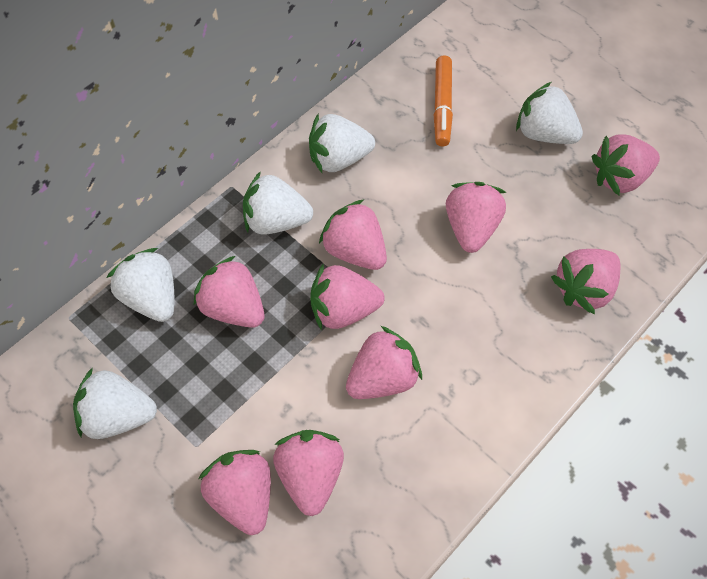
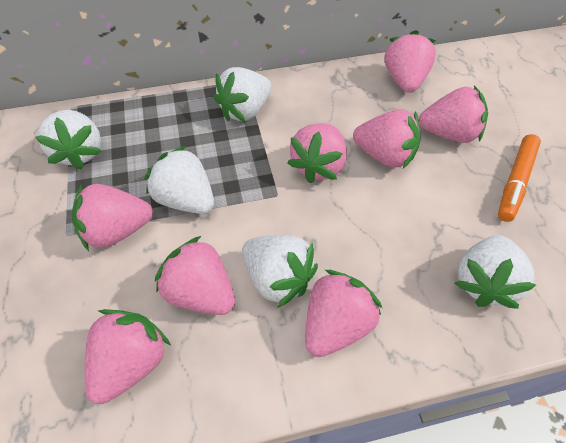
pink strawberry: [194,256,265,328] [199,450,271,535] [273,430,344,516] [310,263,385,330] [319,199,387,270] [346,326,422,399] [446,182,507,253] [551,249,620,314] [592,134,660,195] = 9 -> [72,184,153,251] [84,309,171,404] [155,236,235,315] [288,123,347,183] [305,270,382,357] [353,109,421,169] [385,30,436,93] [419,86,488,143] = 8

